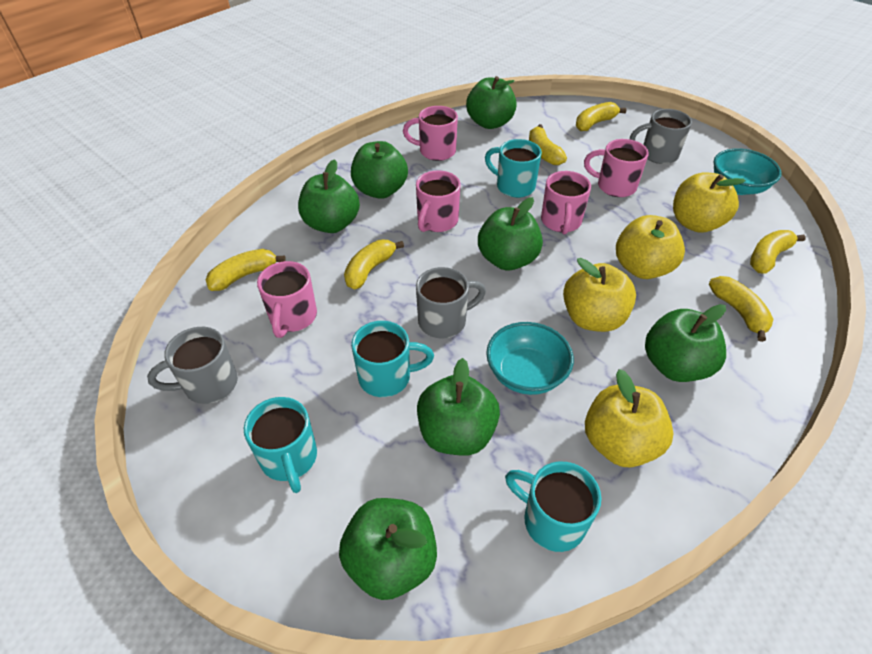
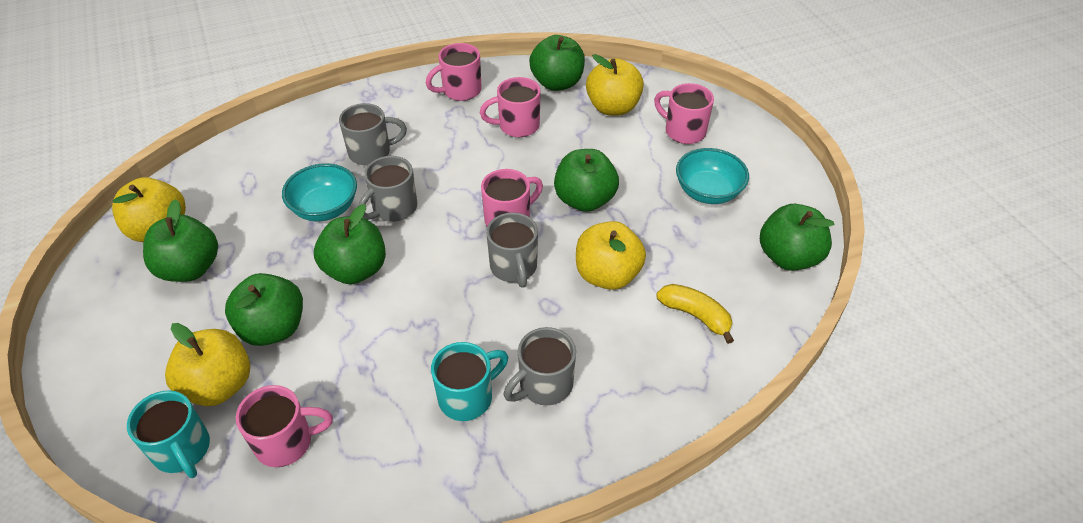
green apple: [298,159,360,233] [339,498,437,600] [351,141,408,199] [417,358,500,456] [466,76,517,129] [478,197,543,270] [645,304,726,382] = 7 -> [143,199,218,282] [225,273,303,346] [314,204,386,284] [529,35,585,91] [554,149,619,212] [760,204,834,271] = 6
grey mug: [147,327,238,404] [416,267,486,339] [630,109,692,164] = 3 -> [339,103,407,165] [358,156,417,222] [486,212,538,288] [504,327,576,405] = 4
turquoise mug: [244,397,317,493] [351,321,434,397] [485,139,542,198] [505,462,601,552] = 4 -> [127,390,210,478] [431,342,508,421] = 2
yellow banana: [206,249,286,291] [344,240,404,290] [529,124,567,165] [576,102,626,131] [709,276,773,342] [750,230,806,274] = 6 -> [656,284,734,344] = 1

